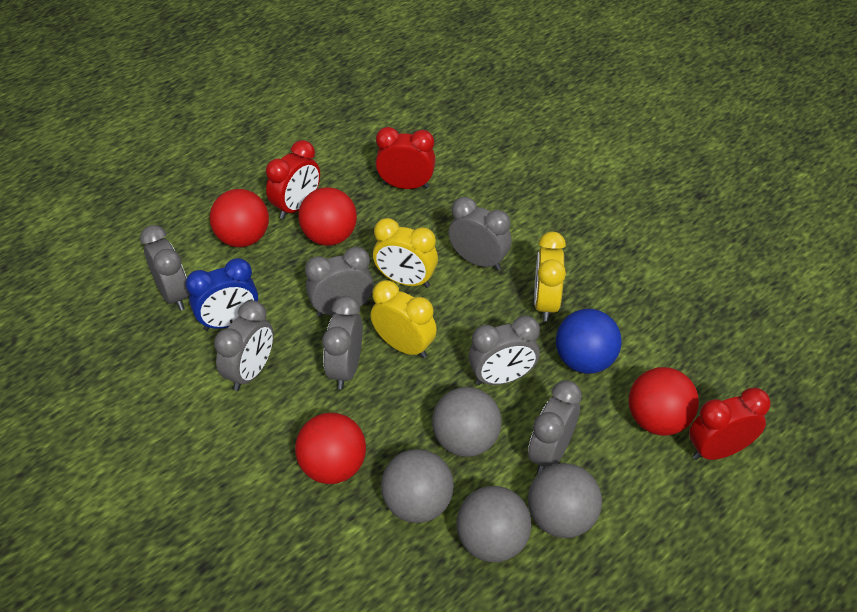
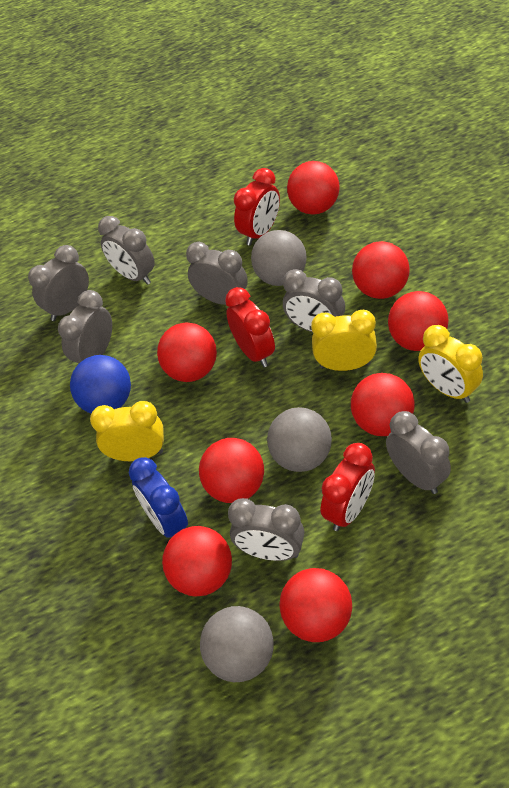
grey ball: [381,449,454,523] [432,387,501,457] [456,486,531,562] [528,463,602,538] = 4 -> [200,606,274,682] [251,230,307,286] [267,407,332,472] = 3
red ball: [210,189,269,247] [295,413,366,484] [298,187,357,246] [629,367,699,436] = 4 -> [157,323,217,382] [162,526,232,597] [199,438,264,503] [280,568,352,642] [287,161,340,215] [351,373,415,436] [352,241,410,299] [388,291,449,351] = 8

